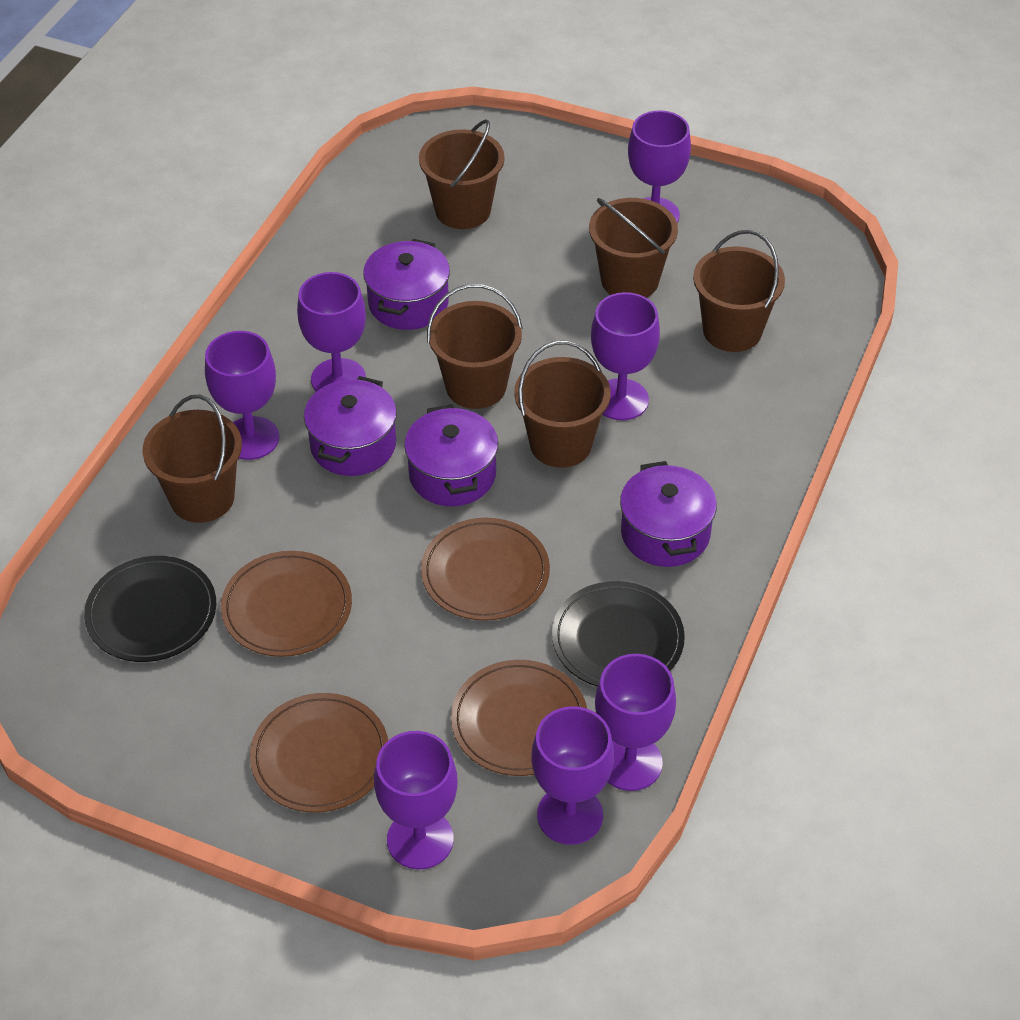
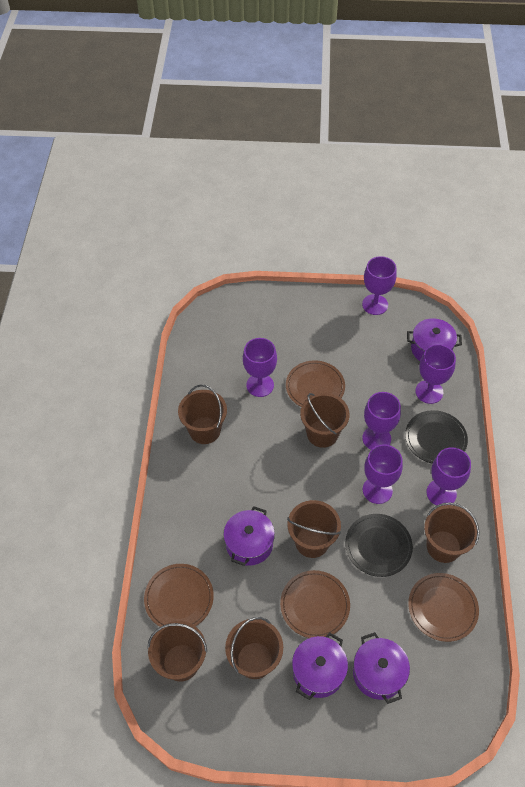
purple goblet: [205,331,279,460] [297,272,366,392] [374,731,458,869] [531,706,614,845] [591,292,660,420] [595,654,676,791] [628,110,691,223] = 7 -> [243,338,277,397] [362,256,397,315] [362,392,401,450] [363,445,403,504] [415,344,456,404] [426,447,471,506] = 6

